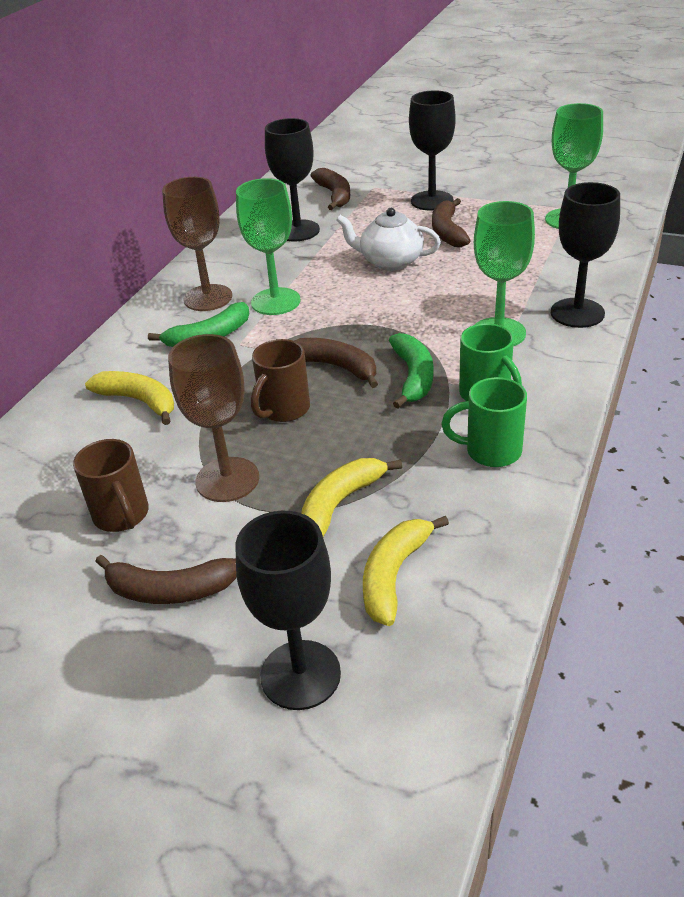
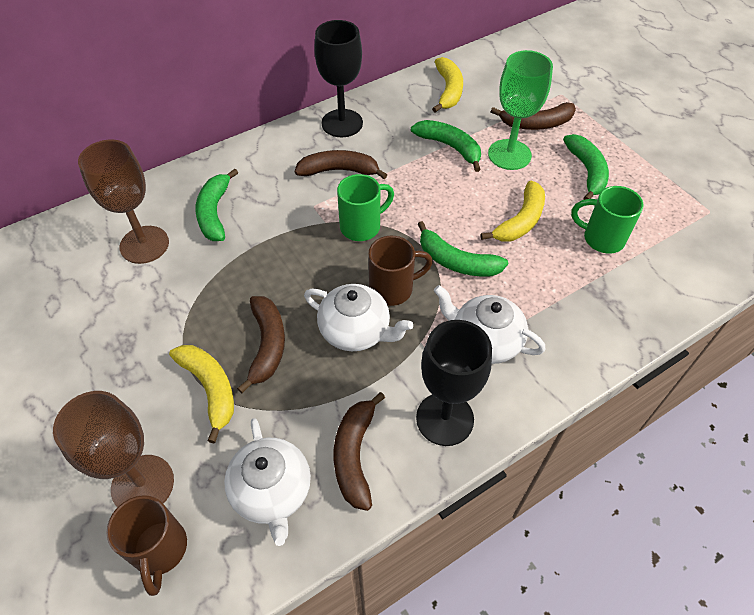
black goblet: [236,511,341,710] [265,118,320,241] [409,90,456,211] [551,182,620,328] = 4 -> [314,20,363,137] [416,320,492,446] = 2
green banana: [148,302,249,347] [389,333,433,408] = 2 -> [195,169,238,241] [411,120,481,172] [418,221,508,277] [563,134,609,200] = 4
green goblet: [236,178,301,315] [474,201,535,346] [545,103,603,229] = 3 -> [488,50,553,170] = 1
white teapot: [336,208,441,271] = 1 -> [224,418,311,546] [304,284,413,351] [434,285,546,364] = 3

